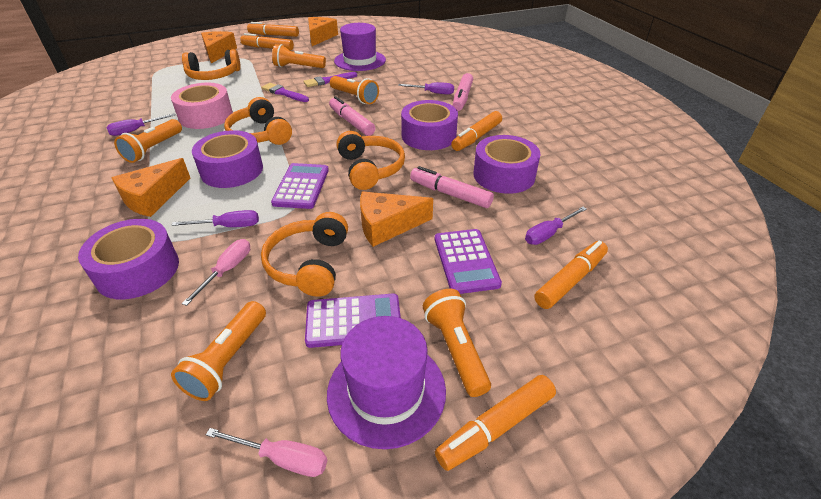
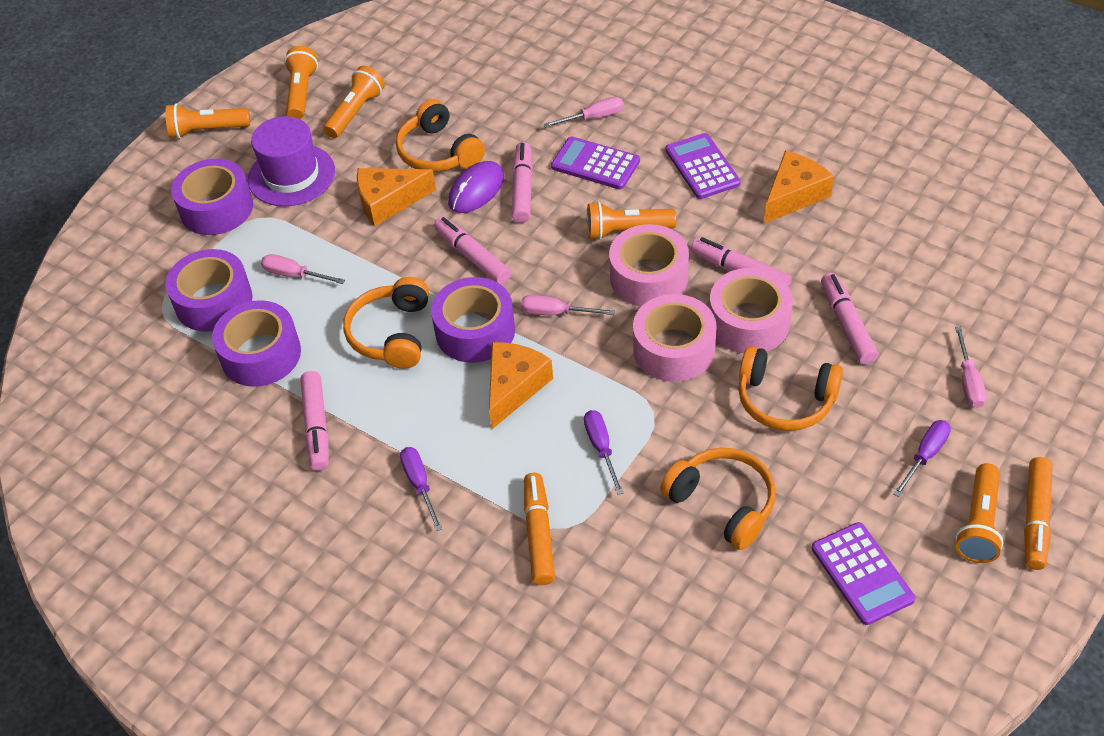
orange cheese: [112,158,190,217] [201,31,237,64] [308,17,338,46] [360,192,433,247] = 4 -> [357,168,436,226] [489,342,553,429] [764,151,834,224] = 3
orange marker: [240,33,294,51] [247,22,299,37] [435,375,556,471] [451,111,502,151] [534,241,608,309] = 5 -> [524,473,555,585] [1024,457,1053,570] = 2
pink marker: [329,96,375,136] [410,166,494,208] [453,73,473,111] = 3 -> [300,371,329,471] [434,217,511,284] [512,142,533,223] [691,237,792,286] [821,273,878,364] = 5
pink screwdriver: [182,239,250,306] [206,428,327,477] = 2 -> [261,254,345,284] [521,295,615,315] [544,97,624,128] [955,326,986,408] = 4
pink tape: [171,83,233,129] = 1 -> [609,224,689,306] [633,294,717,382] [709,268,793,353] = 3
purple brush: [261,83,309,102] [303,72,357,87] = 2 -> none = 0
purple hat: [327,316,446,449] [334,23,386,71] = 2 -> [248,116,335,206] = 1
purple mouse: none = 0 -> [448,161,504,213] = 1
purple screwdriver: [106,113,175,136] [171,210,259,227] [398,82,454,95] [525,207,587,245] = 4 -> [400,447,442,531] [584,410,624,495] [893,420,951,497] = 3

